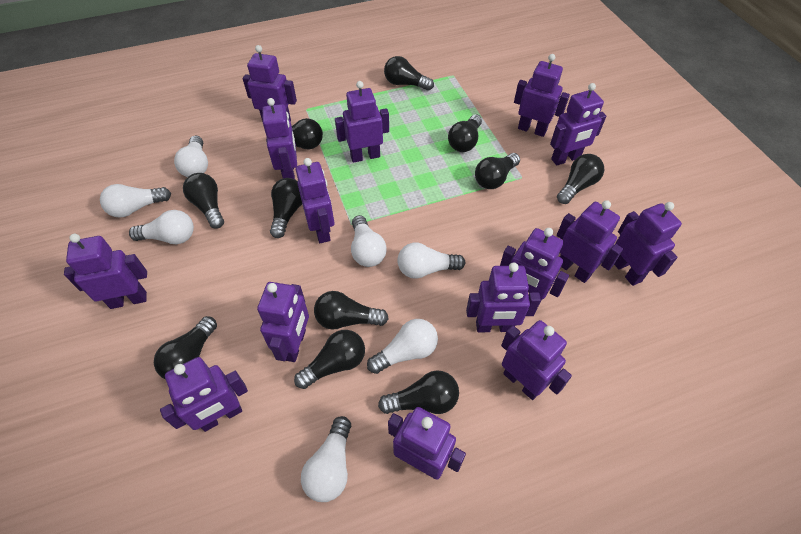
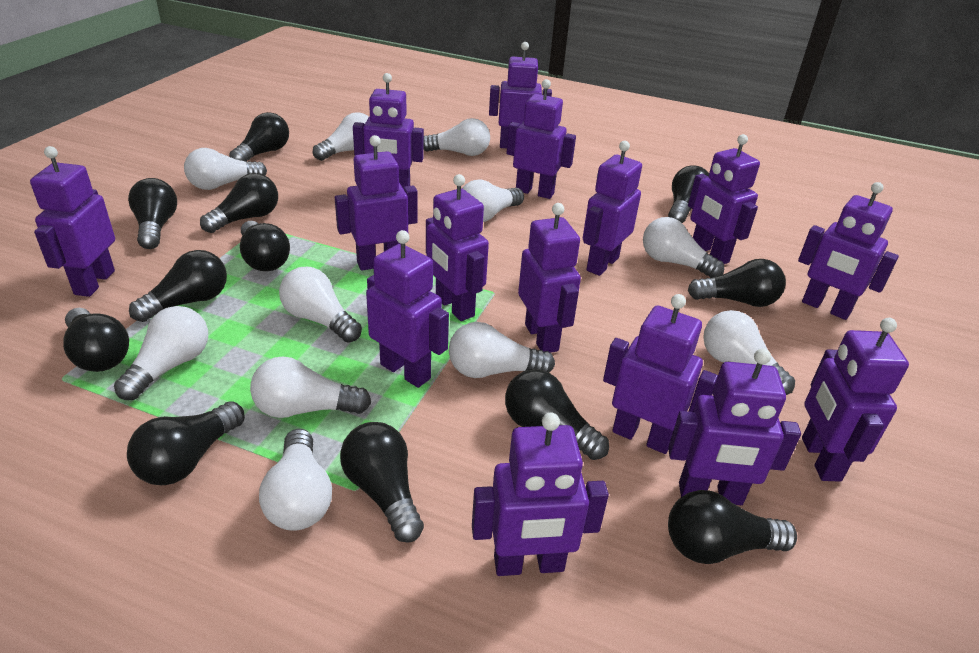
black light bulb: [154,316,217,379] [183,173,224,229] [266,118,323,149] [270,178,302,238] [294,330,365,389] [314,291,389,330] [378,370,459,414] [384,56,434,91] [448,114,482,152] [475,153,520,189] [557,154,604,204] = 11 -> [63,308,129,372] [127,401,245,485] [128,178,177,249] [129,250,227,322] [200,173,278,233] [229,112,289,162] [240,221,290,271] [340,422,424,543] [505,369,609,460] [668,165,709,223] [668,490,797,564] [688,259,786,307] = 12
white light bulb: [100,184,171,218] [129,210,194,244] [174,136,208,177] [301,416,351,502] [351,215,387,267] [367,319,438,374] [397,243,465,279] = 7 -> [114,306,208,400] [184,148,267,190] [250,356,371,418] [259,429,332,531] [279,267,362,343] [313,112,369,161] [424,118,490,156] [449,322,555,378] [462,179,524,222] [643,217,724,278] [703,310,795,395] = 11

